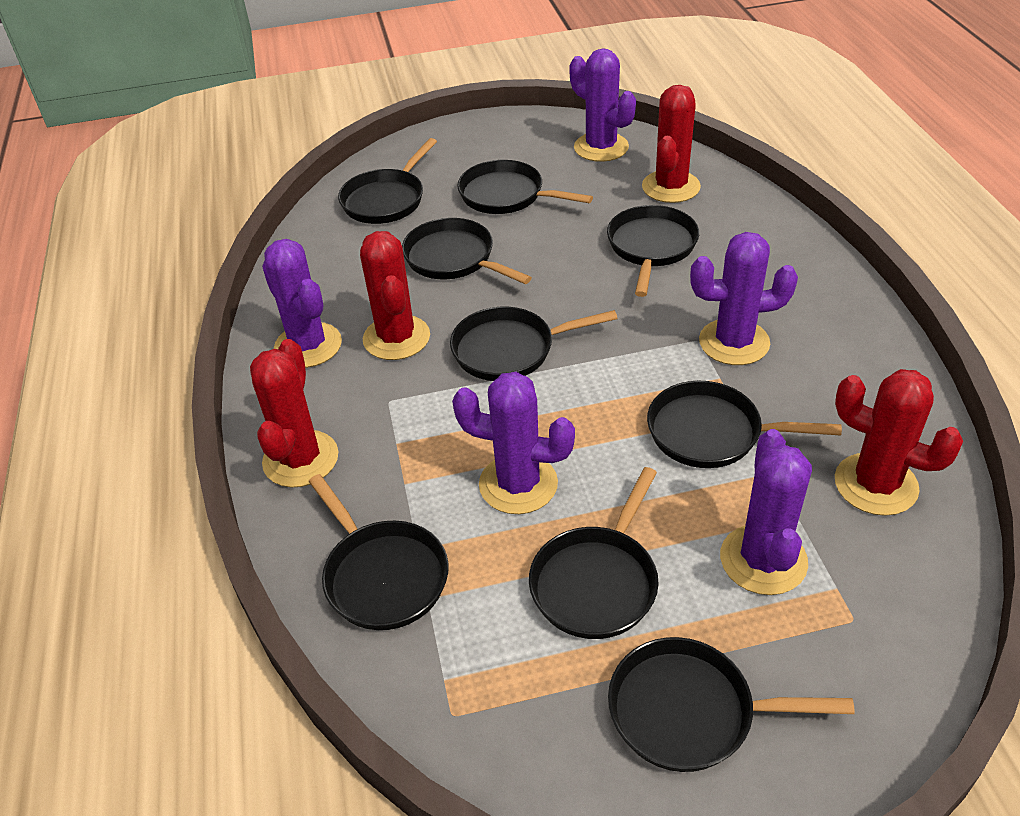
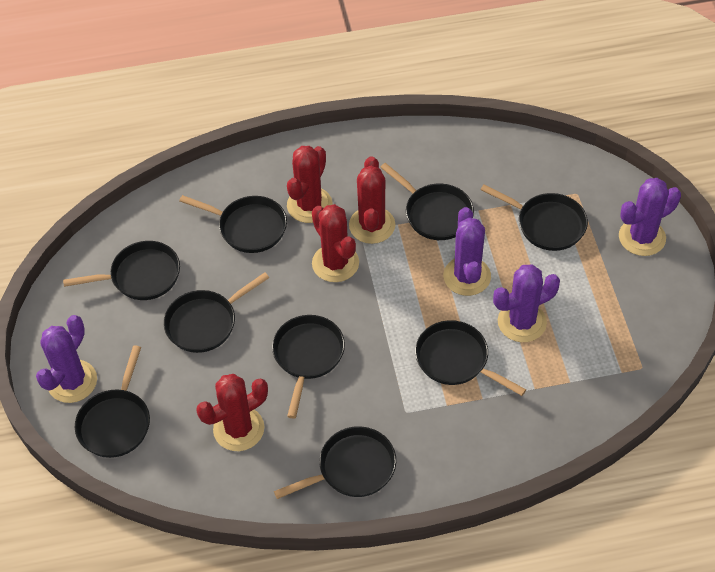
purple cactus: [262,239,342,368] [452,372,575,514] [569,48,636,162] [690,232,798,365] [720,429,812,595] = 5 -> [36,315,97,403] [443,207,491,296] [493,264,560,342] [619,178,681,256] = 4

